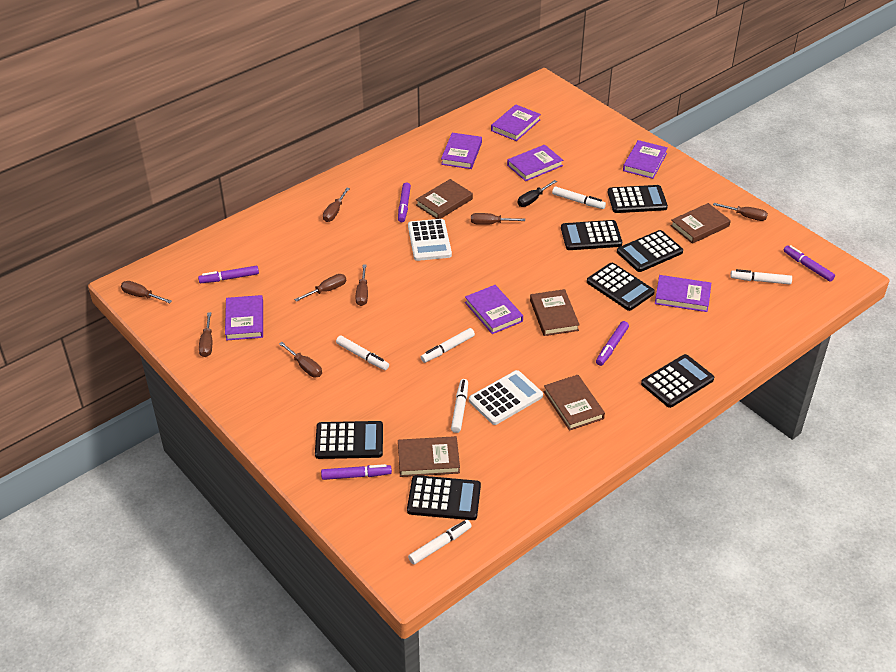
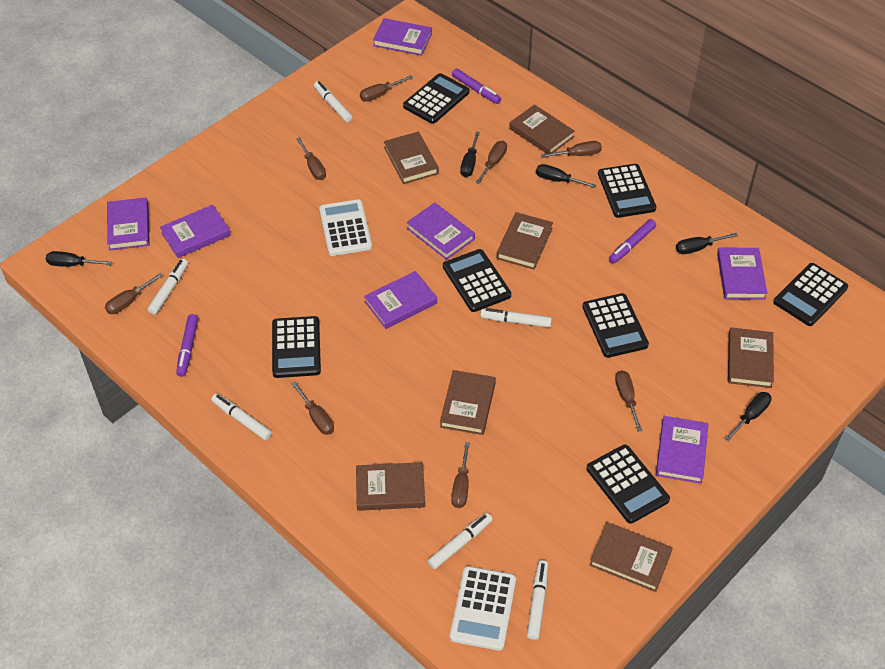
black screwdriver: [518,180,557,207] = 1 -> [46,251,112,267] [460,132,480,177] [536,164,597,188] [676,233,738,254] [725,392,772,441] = 5
brown book: [398,436,460,477] [416,179,473,219] [530,289,580,336] [543,375,605,431] [670,203,731,244] = 5 -> [356,462,425,511] [384,132,439,184] [440,370,496,435] [496,212,553,269] [509,104,575,154] [589,522,673,592] [728,328,774,388] = 7
purple marker: [198,266,259,283] [321,464,392,480] [398,182,411,222] [596,321,629,366] [784,245,835,282] = 5 -> [176,314,198,377] [452,68,501,104] [609,219,656,264] = 3

